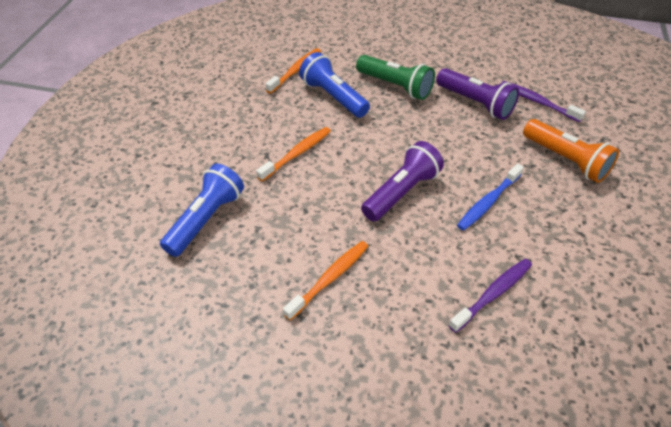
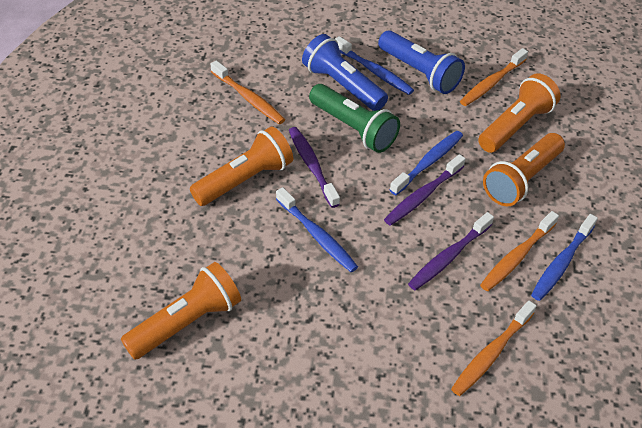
blue toothbrush: [457,163,524,231] = 1 -> [276,187,358,272] [335,36,414,95] [390,131,463,195] [531,214,598,301] = 4
orange flashlight: [523,119,619,183] = 1 -> [121,262,241,360] [190,126,293,206] [478,73,561,153] [483,133,565,207] = 4
orange toothbrush: [256,127,331,182] [265,48,321,94] [283,241,369,320] = 3 -> [211,60,285,124] [451,301,536,396] [460,48,528,106] [480,211,559,291] = 4
purple flashlight: [361,141,444,221] [436,68,519,120] = 2 -> none = 0
purple toothbrush: [448,259,532,333] [500,81,586,122] = 2 -> [289,127,340,208] [384,154,465,226] [408,212,494,290] = 3

